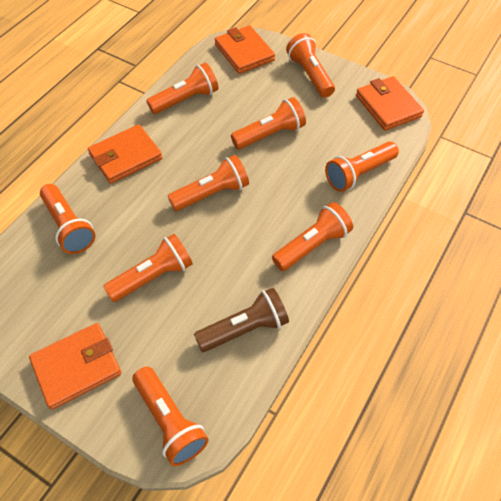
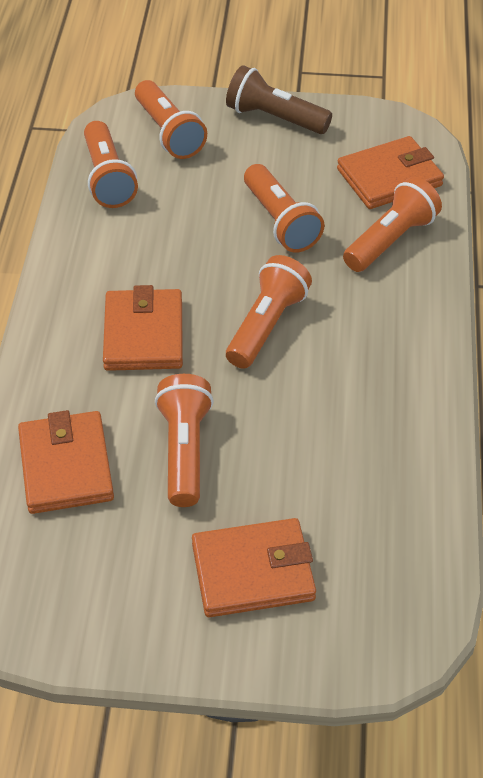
orange flashlight: [40,184,95,254] [103,234,193,302] [133,367,209,466] [146,63,218,114] [168,155,249,211] [231,97,306,149] [272,202,353,271] [286,33,335,98] [325,141,399,192] = 9 -> [84,121,138,208] [135,80,207,159] [155,374,214,507] [226,255,312,369] [244,164,325,253] [343,177,442,272] = 6

